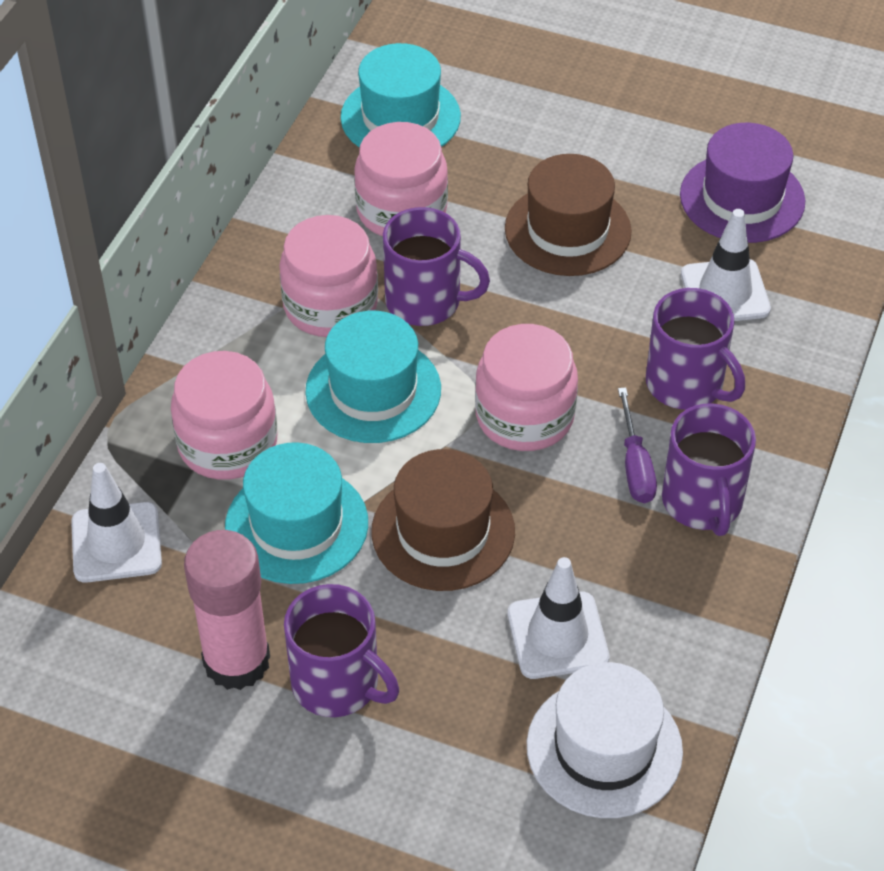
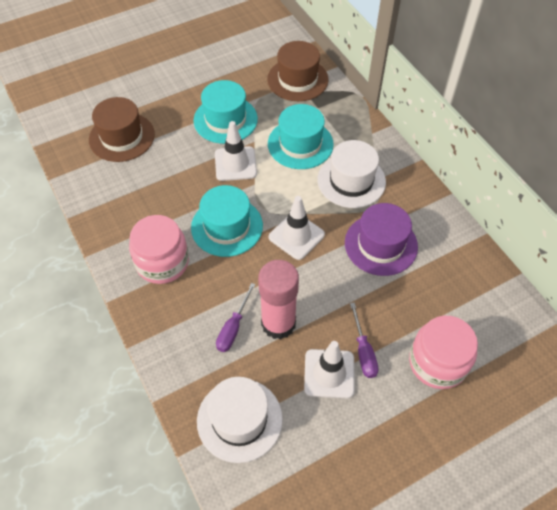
pink jar: [171,351,278,480] [279,215,378,337] [354,122,448,236] [475,324,578,451] = 4 -> [129,215,189,284] [409,316,478,389] = 2
purple mug: [284,584,399,717] [383,207,490,326] [646,288,745,410] [662,404,756,536] = 4 -> none = 0
purple screwdriver: [618,387,657,503] = 1 -> [216,283,256,352] [350,303,378,378] = 2
white hat: [527,662,683,818] = 1 -> [197,377,283,463] [317,140,386,208] = 2

